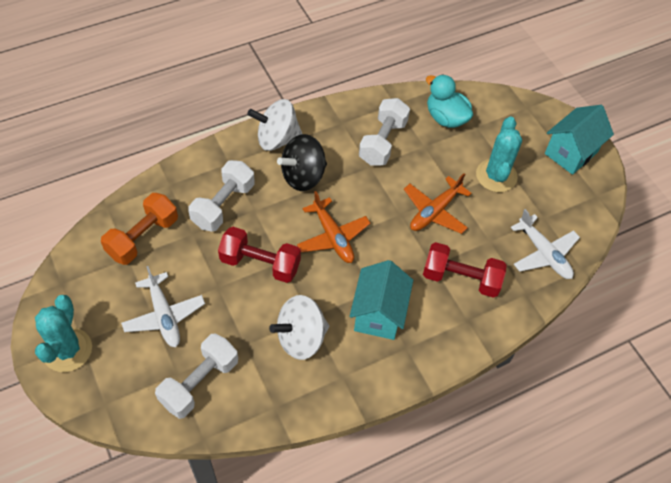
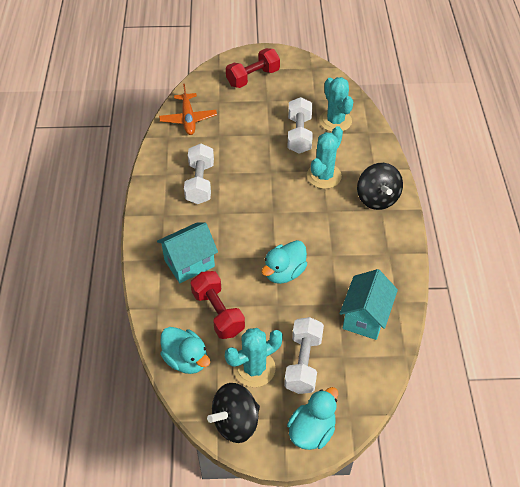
black spinning top: [277,134,327,191] = 1 -> [207,383,260,443] [357,163,403,210] = 2
orange dumbbell: [101,193,178,265] = 1 -> none = 0
orange plane: [297,191,370,263] [404,173,472,234] = 2 -> [159,84,217,135] = 1
turquoise cactus: [35,295,92,372] [476,116,522,192] = 2 -> [225,328,283,387] [307,126,343,189] [319,77,353,132] = 3
turquoise duck: [426,74,473,128] = 1 -> [160,327,210,374] [262,240,307,284] [287,387,338,450] = 3
white plane: [121,266,205,347] [511,209,580,279] = 2 -> none = 0
white spinning top: [247,99,302,151] [269,295,329,360] = 2 -> none = 0

